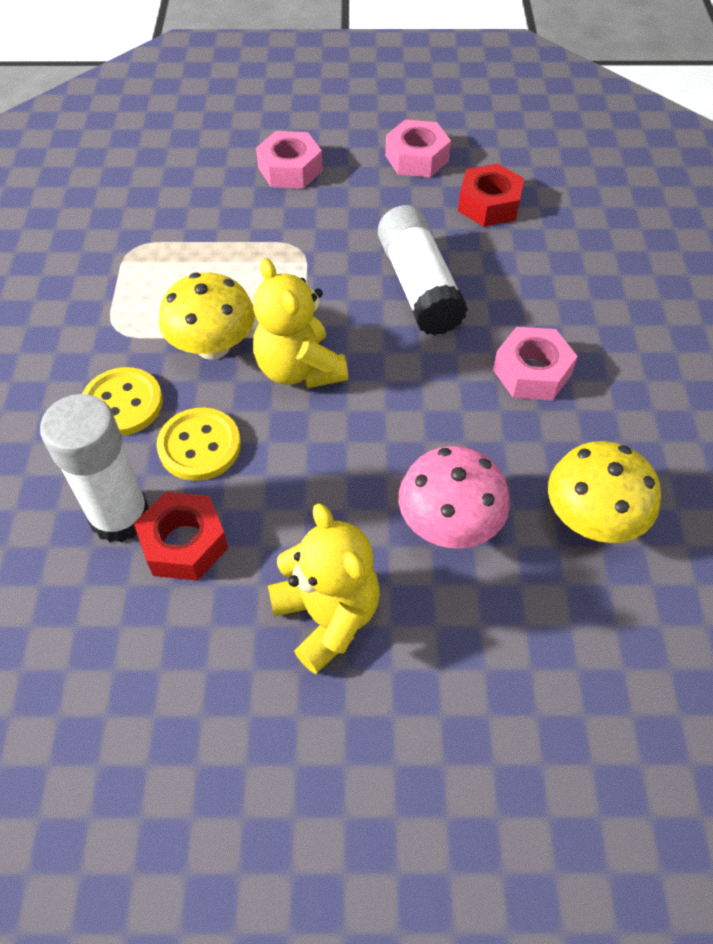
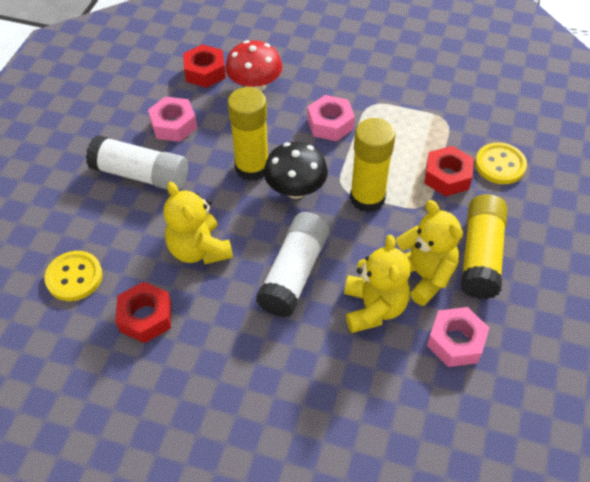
black mushroom: none = 0 -> [264,141,328,199] = 1
pink mushroom: [399,446,510,548] = 1 -> none = 0
red mushroom: none = 0 -> [225,40,283,92] = 1
red nut: [134,492,228,581] [458,163,524,227] = 2 -> [115,282,172,343] [183,44,226,88] [424,146,474,196] = 3
yellow glue stick: none = 0 -> [227,87,268,181] [350,118,395,212] [460,194,508,299] = 3
yellow mushroom: [159,273,255,360] [548,441,661,543] = 2 -> none = 0
yellow teddy bear: [253,258,348,389] [268,503,380,674] = 2 -> [164,182,233,265] [344,235,411,333] [396,200,463,306] = 3

